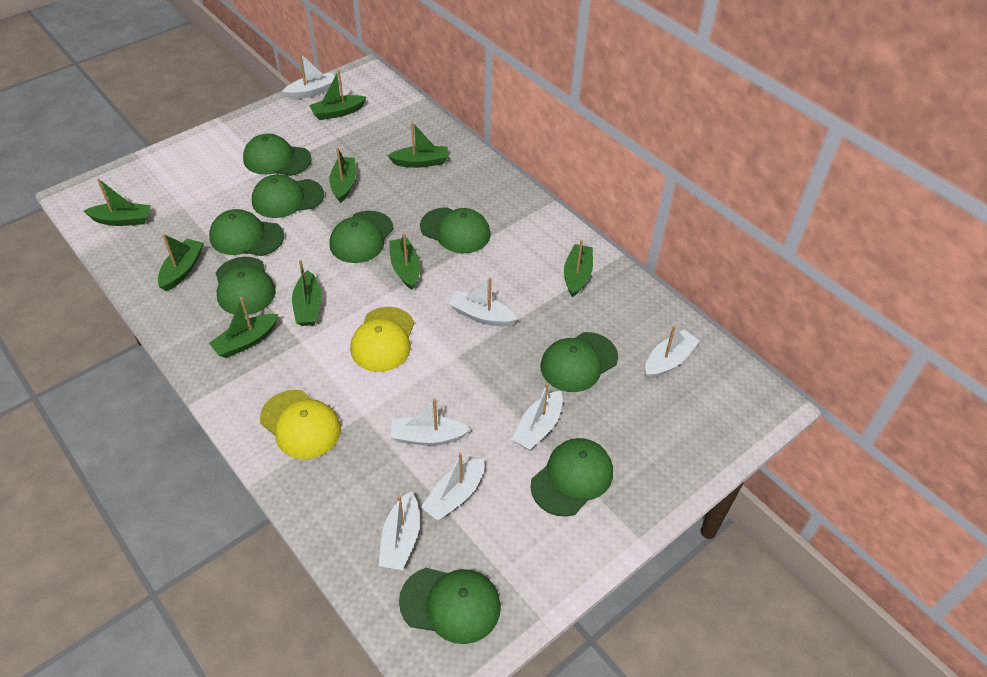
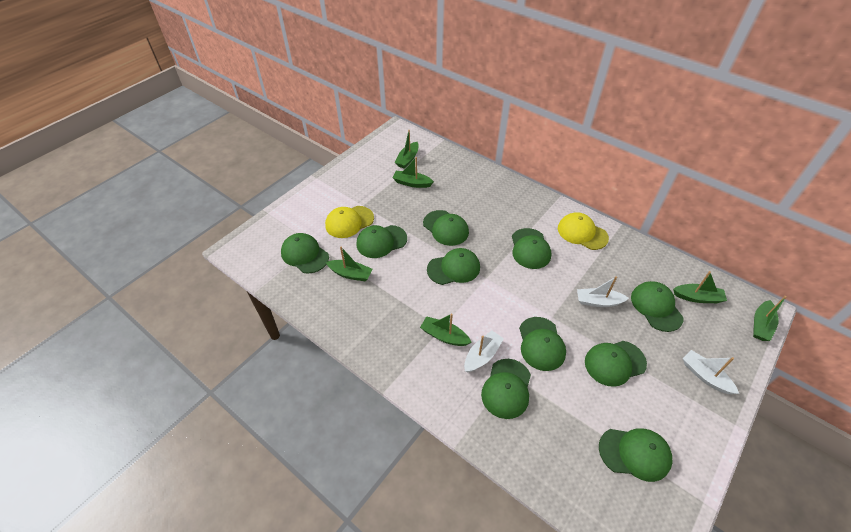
green boat: [83,178,151,226] [158,234,203,291] [209,297,278,358] [292,260,322,326] [309,70,367,120] [329,147,356,203] [388,122,449,168] [389,233,420,290] [564,240,593,297] = 9 -> [326,247,373,281] [393,157,434,188] [395,130,419,169] [420,314,472,346] [673,271,727,303] [753,296,787,341] = 6
green cap: [209,209,284,256] [216,257,276,315] [243,134,312,176] [252,174,324,218] [329,211,394,263] [399,568,501,644] [420,207,491,254] [530,438,613,517] [540,332,618,392] = 9 -> [281,233,329,274] [356,225,407,258] [423,210,469,246] [427,248,480,285] [481,359,531,419] [512,228,551,269] [519,317,566,371] [585,341,647,387] [599,428,672,482] [631,281,684,332] = 10
white boat: [282,53,335,99] [378,491,420,570] [390,398,471,445] [421,453,485,521] [449,278,518,327] [511,383,563,450] [645,325,699,379] = 7 -> [464,331,504,372] [577,276,629,307] [683,350,739,394] = 3

